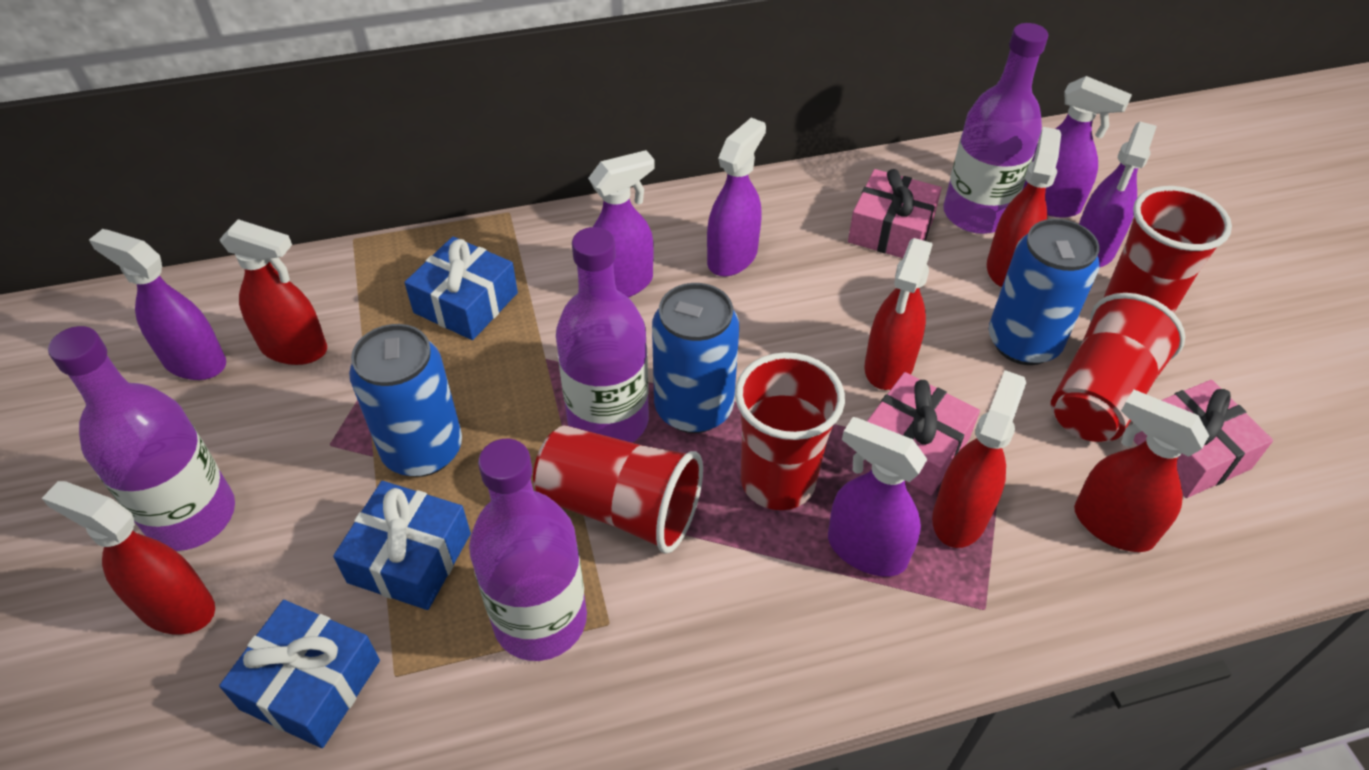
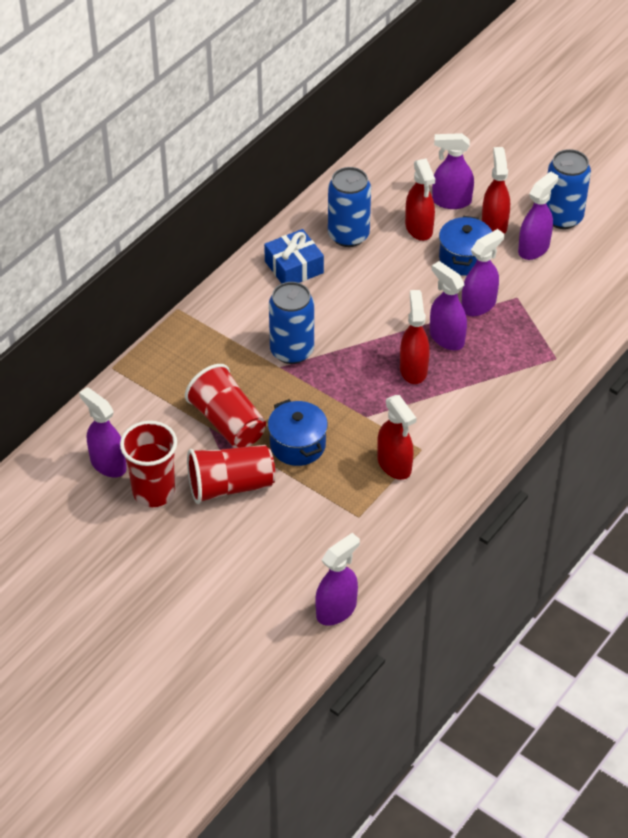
blue gift: [219,600,380,748] [333,481,471,610] [405,237,518,340] = 3 -> [264,229,324,284] = 1
blue pot: none = 0 -> [268,399,328,466] [439,216,492,276] = 2
pink gift: [848,169,942,258] [865,372,980,495] [1133,380,1273,498] = 3 -> none = 0
purple bottle: [48,326,235,551] [469,439,587,661] [556,227,649,443] [943,23,1048,234] = 4 -> none = 0
red cup: [533,425,703,554] [735,352,845,510] [1051,293,1185,442] [1104,186,1232,313] = 4 -> [120,421,177,507] [185,364,266,448] [187,445,275,504] = 3
red spray bottle: [41,481,215,635] [219,219,327,365] [864,238,933,390] [932,370,1026,548] [987,127,1061,287] [1074,390,1209,552] = 6 -> [377,395,416,480] [400,290,430,384] [405,159,435,241] [482,147,510,234] = 4

